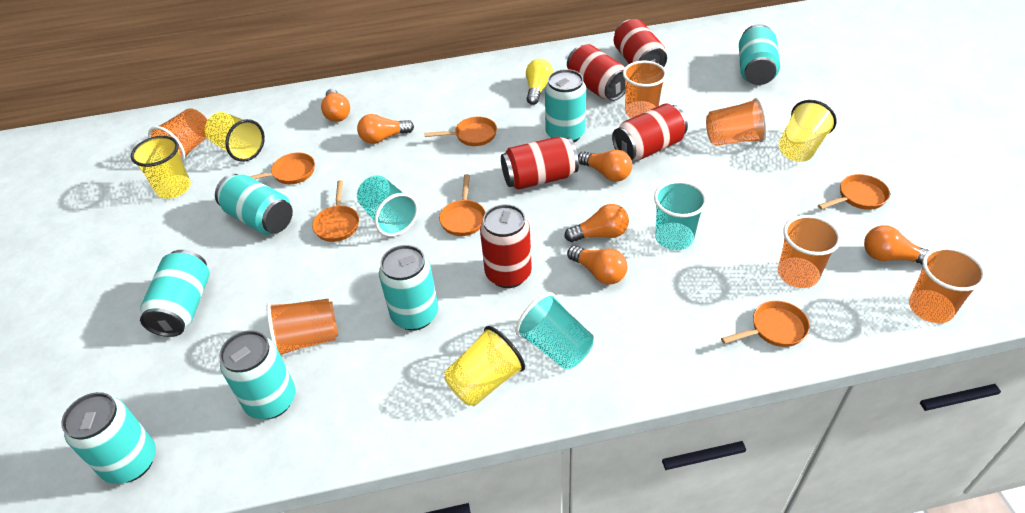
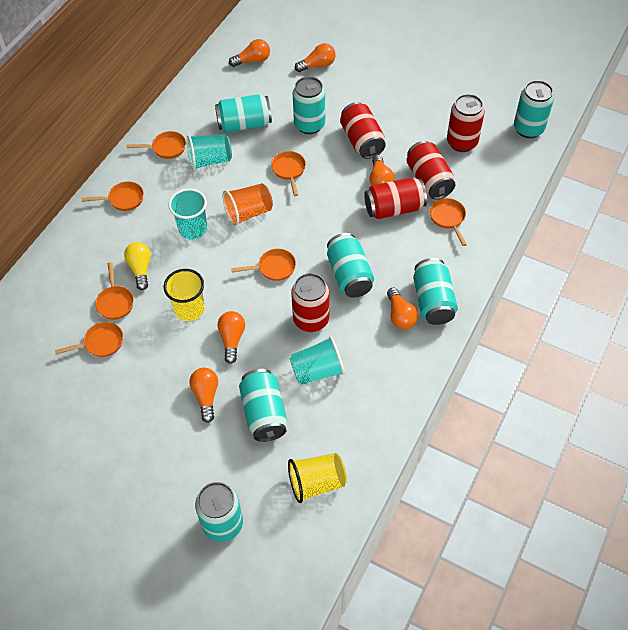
orange cup: [148,108,207,162] [266,299,338,355] [623,61,667,118] [706,98,767,146] [778,215,841,288] [909,247,986,323] = 6 -> [223,183,273,226] = 1
orange pan: [249,153,315,184] [312,180,359,242] [424,117,497,146] [439,174,486,236] [721,301,810,347] [818,174,890,210] = 6 -> [55,322,123,357] [81,182,144,211] [95,262,134,320] [126,131,186,159] [231,249,296,281] [271,151,306,196] [430,198,467,246] = 7
yellow cup: [131,136,191,199] [205,112,265,162] [444,326,525,406] [779,100,837,162] = 4 -> [164,269,205,321] [288,453,347,503] = 2

